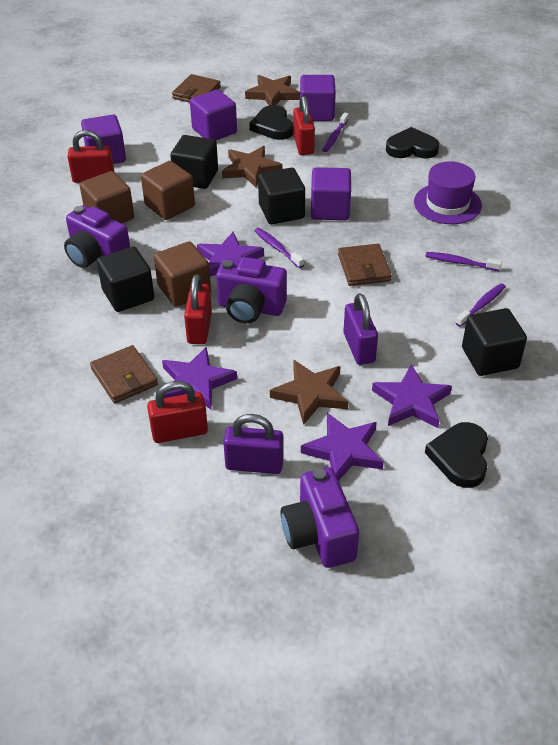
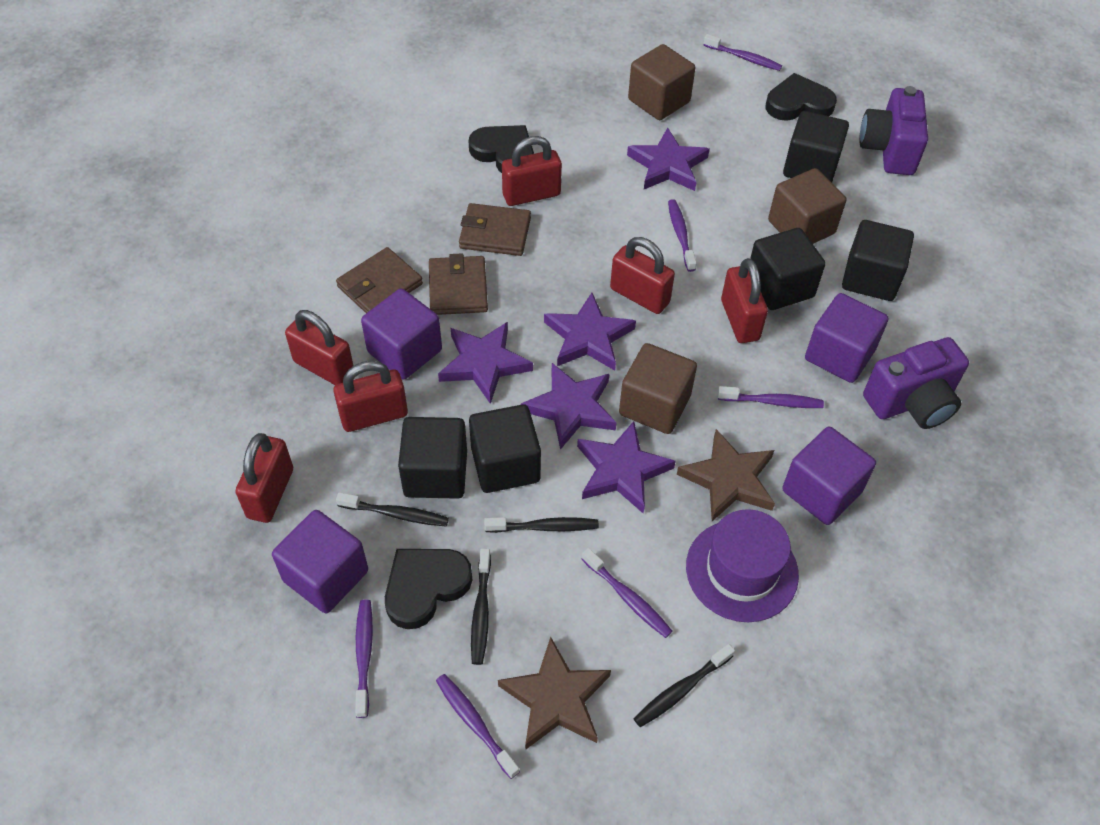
black cube: [97,246,154,312] [170,135,218,189] [258,167,305,224] [462,308,527,376] = 4 -> [398,417,467,499] [469,404,541,493] [750,228,825,310] [783,111,849,182] [842,220,914,301] = 5
black toothbrush: none = 0 -> [336,492,449,527] [471,548,491,665] [484,517,599,533] [633,644,735,727] = 4
brown star: [222,146,283,187] [245,75,300,105] [270,360,348,425] = 3 -> [498,637,611,750] [677,429,775,521] = 2
purple camera: [64,205,130,268] [216,257,287,323] [281,467,359,568] = 3 -> [859,86,928,175] [863,337,969,429] = 2
purple padlock: [223,414,284,474] [343,293,378,365] = 2 -> none = 0
purple star: [162,347,237,410] [197,232,264,277] [301,413,384,481] [372,364,452,428] = 4 -> [438,322,533,404] [521,363,617,450] [544,293,636,371] [577,421,676,514] [627,128,710,191] = 5
purple toothbrush: [254,228,304,268] [322,112,349,152] [425,252,502,271] [456,283,506,327] = 4 -> [355,599,373,718] [436,674,520,779] [582,548,672,638] [668,199,697,272] [704,34,782,71] [718,386,824,408] = 6
red padlock: [67,130,114,183] [147,381,208,443] [184,274,212,344] [293,96,315,155] = 4 -> [235,433,293,523] [285,310,354,385] [333,361,408,432] [502,136,562,206] [610,237,675,314] [721,258,768,343] = 6

